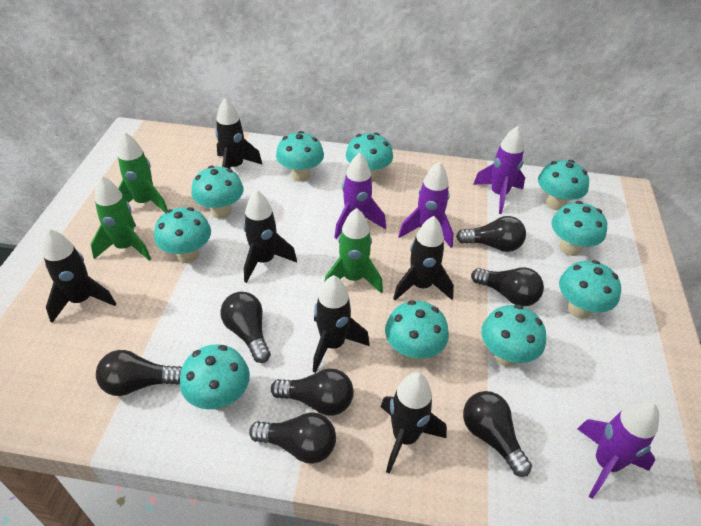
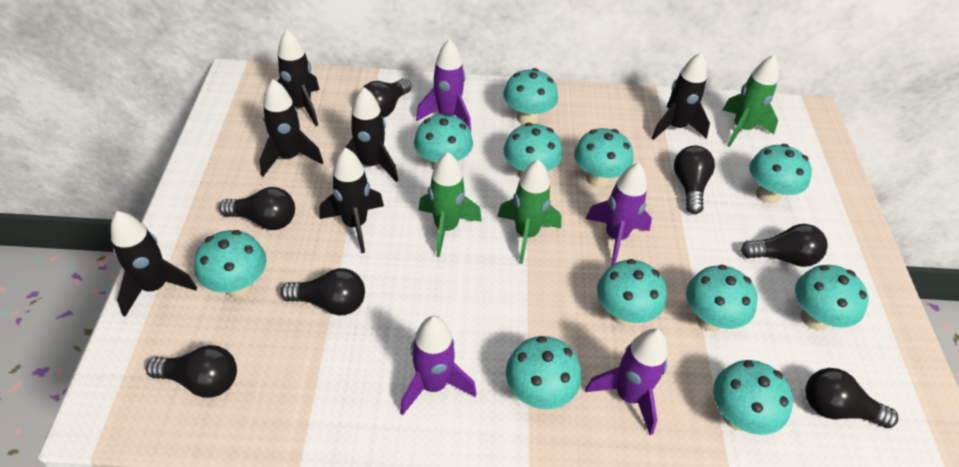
turquoise mushroom: [154,207,211,263] [180,344,250,410] [191,166,244,219] [276,131,324,182] [346,132,393,181] [385,300,449,362] [481,305,546,367] [538,160,589,210] [551,201,607,256] [559,260,621,319] = 10 -> [194,230,267,297] [414,113,473,170] [503,68,558,125] [504,123,563,178] [506,336,581,409] [574,128,633,188] [597,259,667,326] [686,265,758,332] [713,360,793,435] [749,144,812,204] [795,265,868,330] = 11

